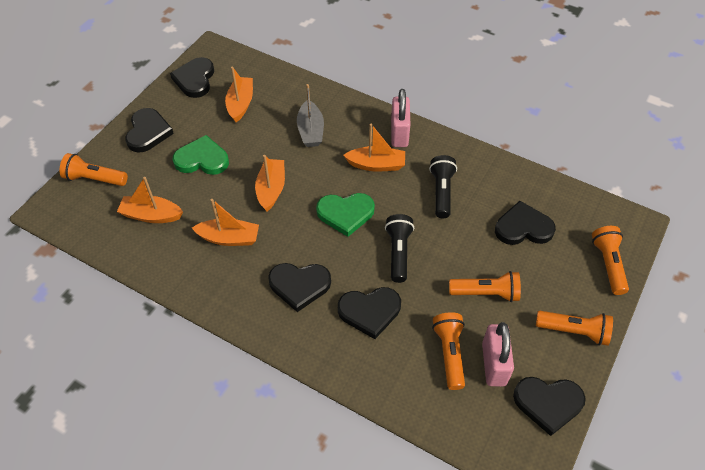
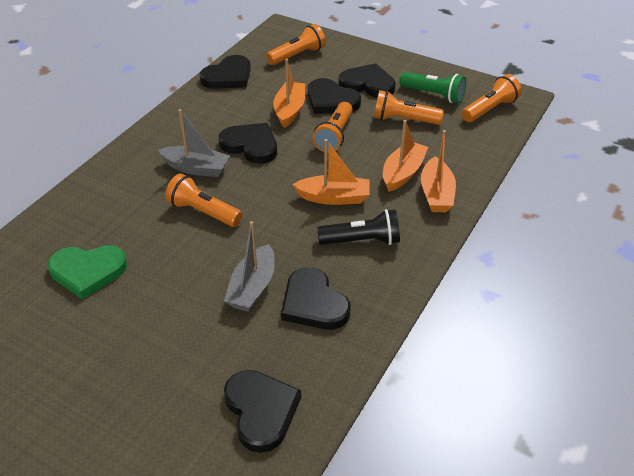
black flashlight: [385,214,414,283] [429,155,457,218] = 2 -> [317,209,400,245] = 1
green flashlight: none = 0 -> [399,72,466,103] = 1
green heart: [173,135,229,175] [316,193,375,237] = 2 -> [48,245,127,299] = 1
grey boat: [297,84,324,147] = 1 -> [158,109,230,177] [224,221,275,312] = 2
orange boat: [117,177,183,223] [192,199,259,246] [225,67,253,122] [255,155,285,211] [343,124,405,172] = 5 -> [273,59,305,128] [292,139,369,205] [383,120,428,192] [421,130,456,212] = 4
pink padlock: [391,89,410,147] [482,322,514,386] = 2 -> none = 0

